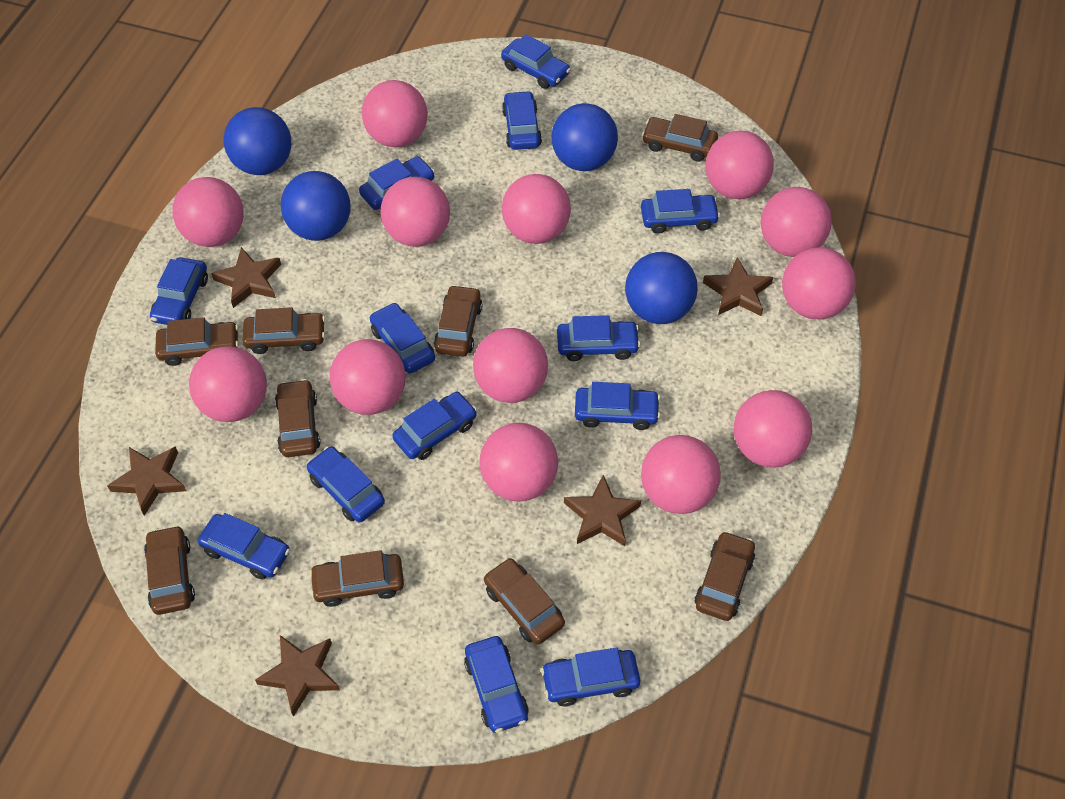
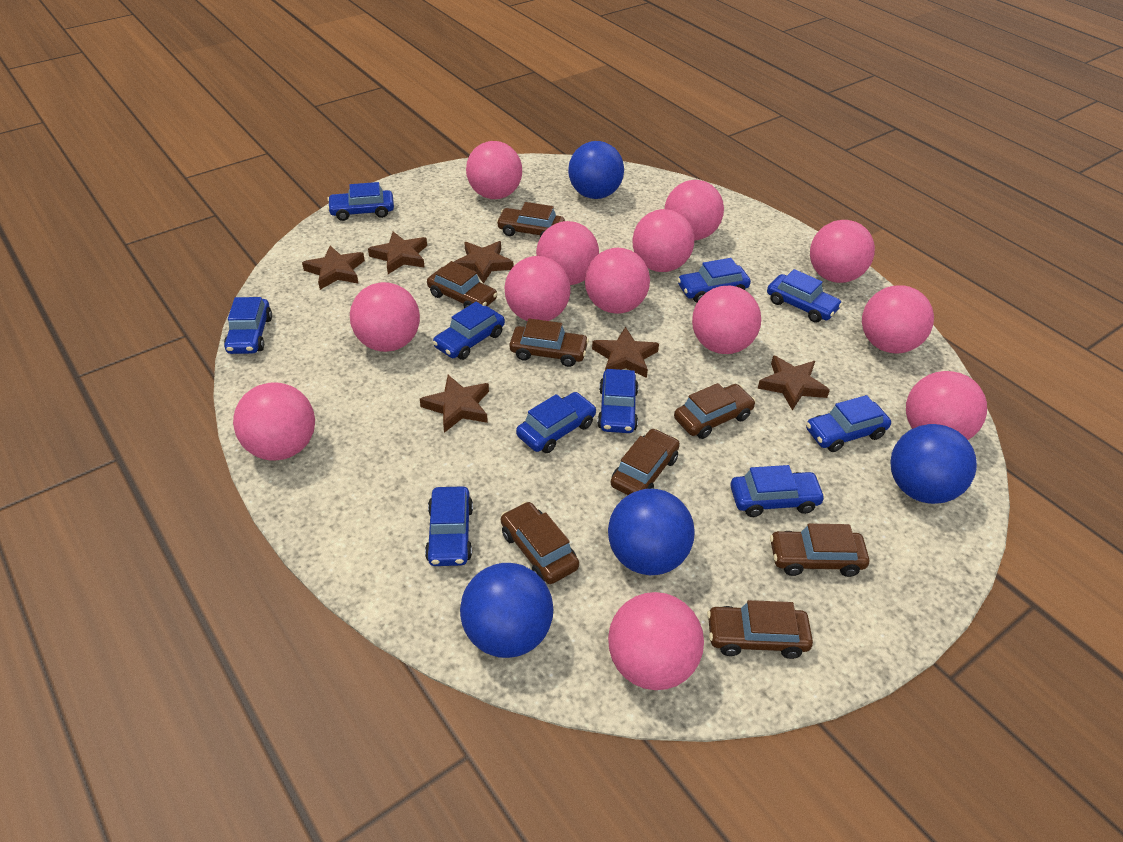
blue car: [150,257,208,325] [198,513,290,580] [307,446,385,523] [359,156,435,210] [370,302,435,374] [392,392,477,460] [464,636,529,733] [501,34,571,89] [502,91,542,150] [541,647,640,706] [557,315,640,361] [575,382,660,430] [641,189,720,234] = 13 -> [224,297,272,354] [327,182,394,221] [425,486,473,566] [433,302,505,360] [516,392,597,453] [597,369,639,433] [677,258,751,303] [730,465,825,517] [767,269,842,323] [806,395,891,452] = 10
brown car: [144,525,195,615] [155,317,239,366] [242,307,325,354] [275,379,320,457] [309,550,404,607] [434,285,482,357] [484,558,565,645] [642,114,718,162] [695,531,755,621] = 9 -> [427,261,498,308] [496,202,565,237] [501,501,579,584] [510,318,589,367] [611,428,680,495] [674,383,756,439] [707,600,813,659] [770,523,869,577] = 8
brown star: [107,446,186,516] [211,247,281,308] [255,635,340,717] [564,475,641,546] [703,257,773,316] = 5 -> [302,246,365,290] [368,232,427,274] [420,375,489,433] [454,241,513,284] [592,327,659,378] [757,355,830,411] = 6

